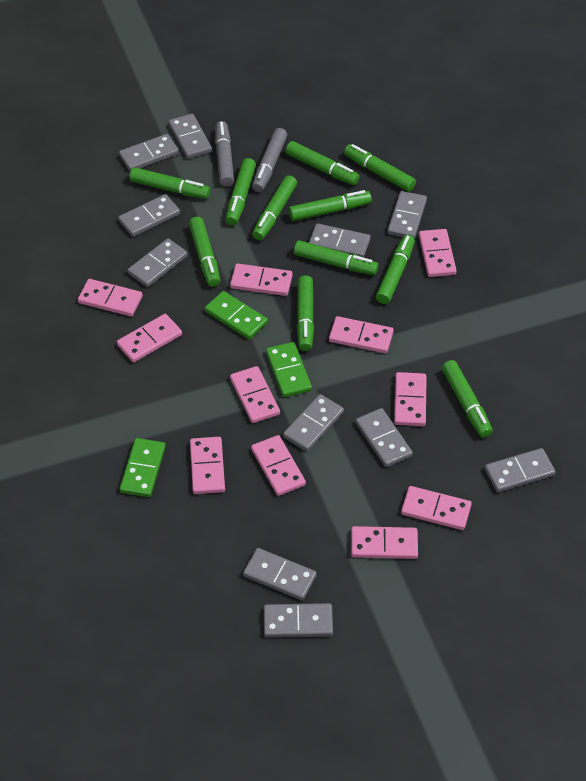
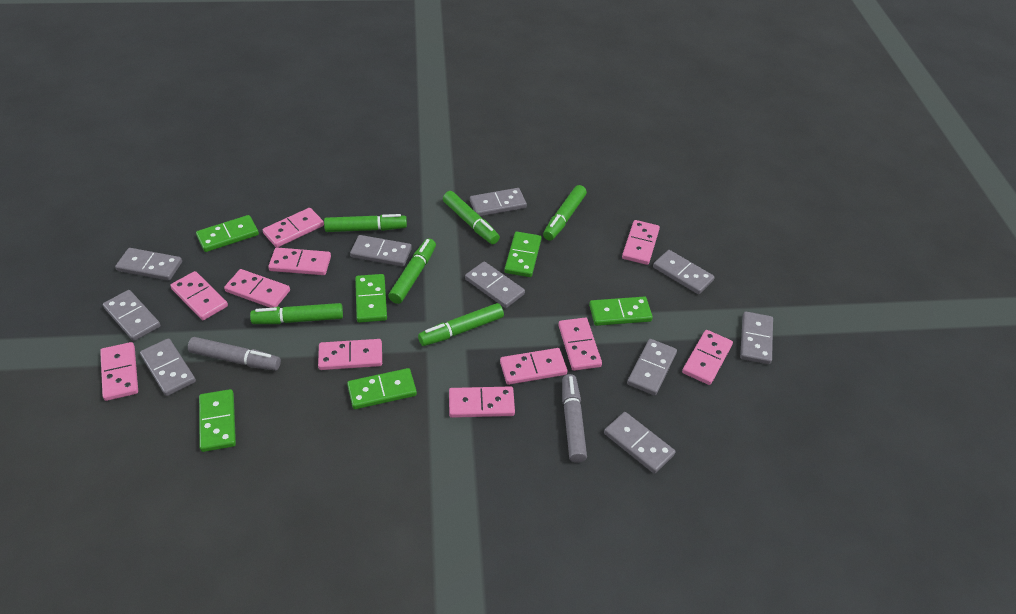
green domino: [120,438,166,497] [205,291,268,339] [266,342,312,397] = 3 -> [196,215,259,252] [199,389,236,452] [347,368,417,409] [355,274,387,323] [504,232,541,277] [589,296,653,326] = 6
green marker: [129,167,210,199] [189,217,220,287] [226,158,256,225] [252,175,297,240] [286,141,360,185] [289,190,372,221] [294,240,379,275] [297,275,314,351] [344,144,416,192] [376,235,415,304] [442,360,493,438] = 11 -> [250,303,343,324] [324,214,407,232] [388,238,436,304] [418,303,504,346] [443,191,500,244] [543,185,587,241] = 6
grey domino: [118,194,180,237] [119,134,179,172] [127,238,188,287] [169,114,212,159] [243,548,317,600] [264,603,333,637] [283,394,344,452] [309,223,371,258] [356,408,413,467] [387,191,427,239] [485,448,555,492] = 11 -> [103,290,160,341] [115,248,182,281] [140,338,196,396] [350,235,412,267] [465,261,525,308] [470,188,527,216] [604,412,675,474] [627,339,677,395] [653,250,715,294] [740,311,773,364] = 10

